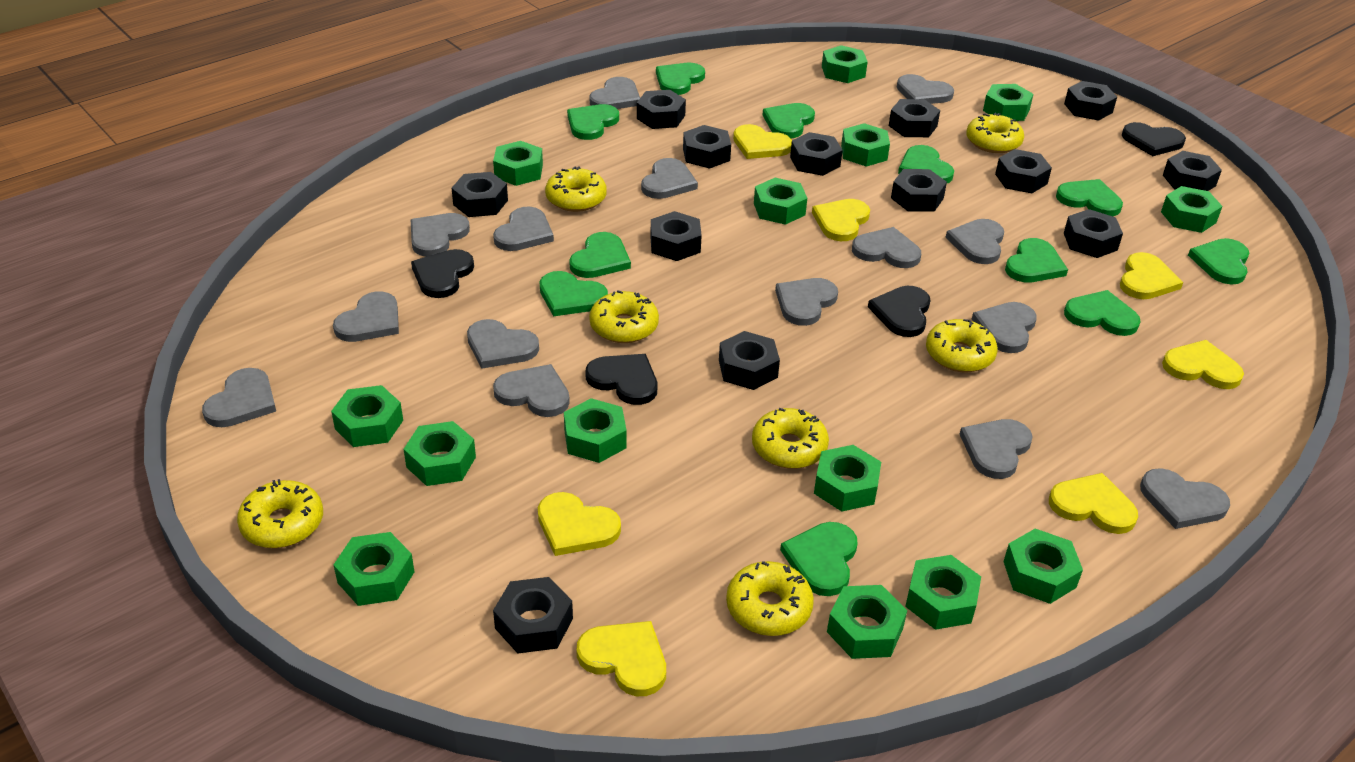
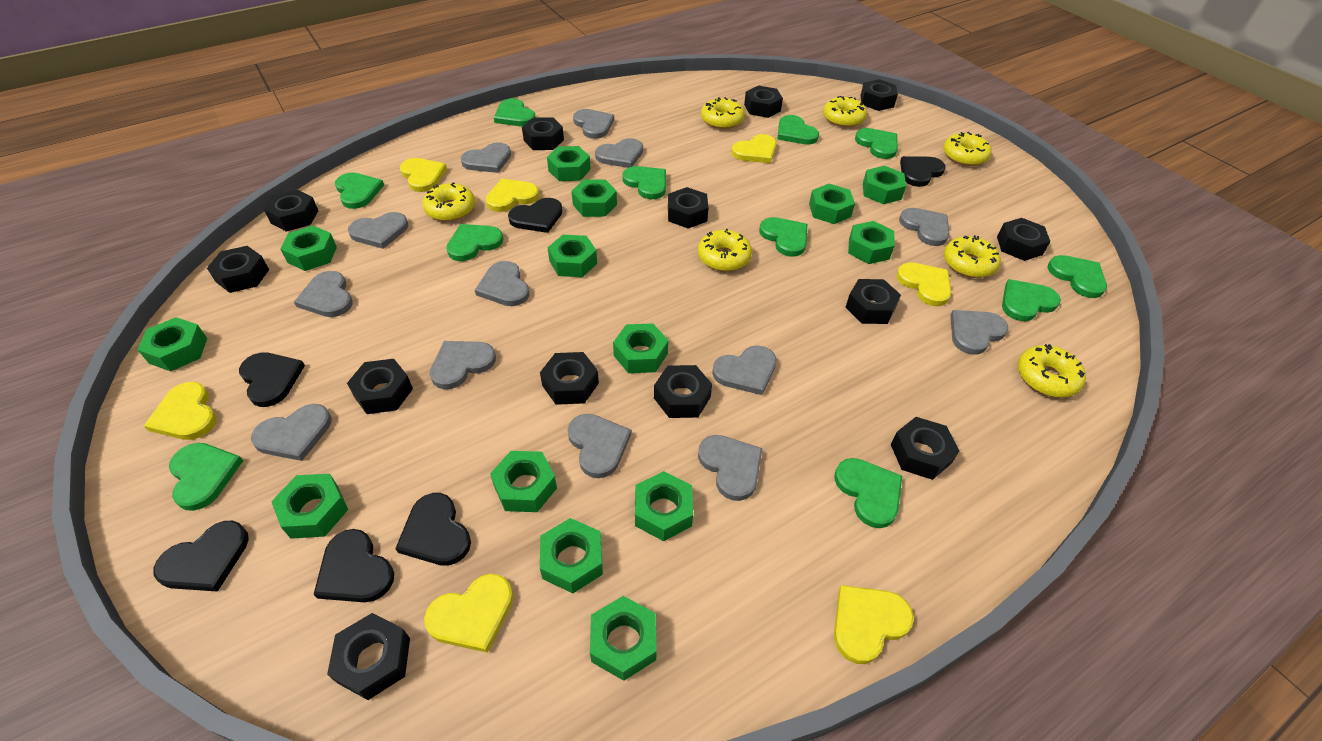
black heart: [411,249,474,298] [585,354,657,405] [868,286,930,337] [1122,122,1186,156] = 4 -> [153,521,249,592] [239,352,305,407] [313,529,394,602] [395,493,471,566] [508,198,563,233] [900,156,946,187] = 6
grey heart: [202,368,276,427] [333,291,399,342] [411,213,470,257] [467,319,539,369] [493,206,554,251] [493,364,570,417] [589,77,640,109] [641,158,698,199] [775,278,838,326] [852,227,921,268] [897,74,954,104] [945,219,1004,264] [959,419,1033,479] [972,302,1037,353] [1140,468,1230,529] = 15 -> [251,404,332,461] [294,271,353,317] [348,212,408,249] [429,341,496,389] [461,143,511,173] [475,261,530,306] [568,414,631,478] [573,109,614,139] [595,138,643,168] [698,435,763,501] [712,345,777,395] [899,208,949,246] [950,310,1008,355] = 13

